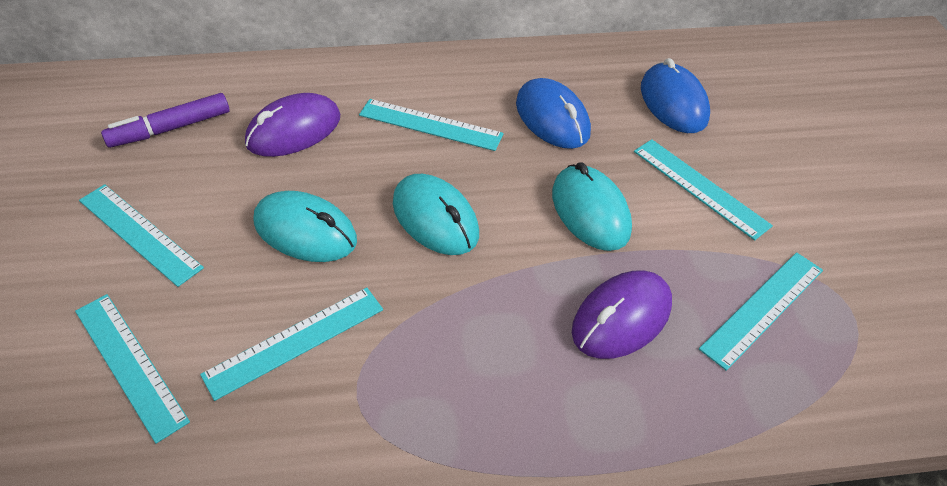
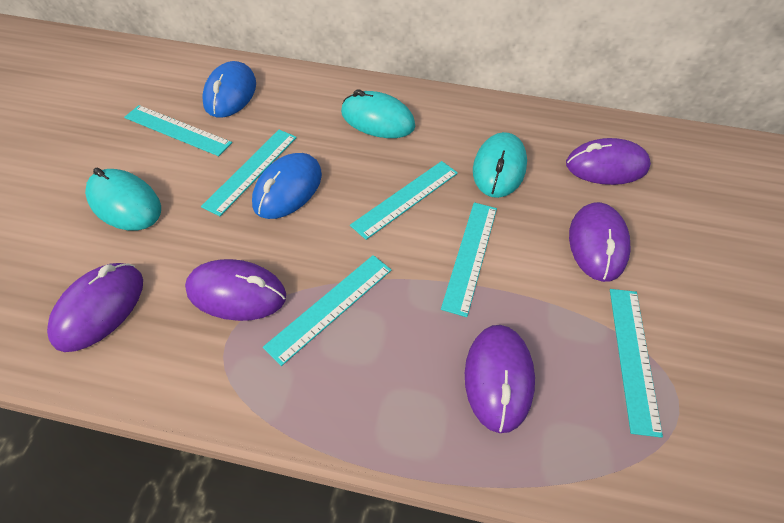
purple marker: [101,93,230,148] = 1 -> none = 0
purple mouse: [245,93,340,157] [572,270,672,359] = 2 -> [47,263,143,352] [185,259,286,321] [465,325,535,433] [566,138,651,185] [569,202,631,282] = 5

